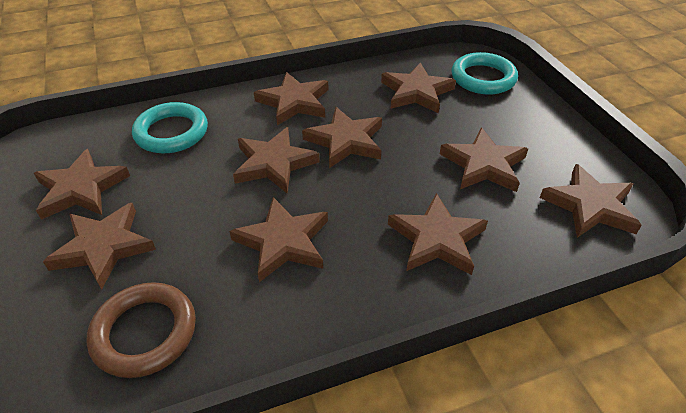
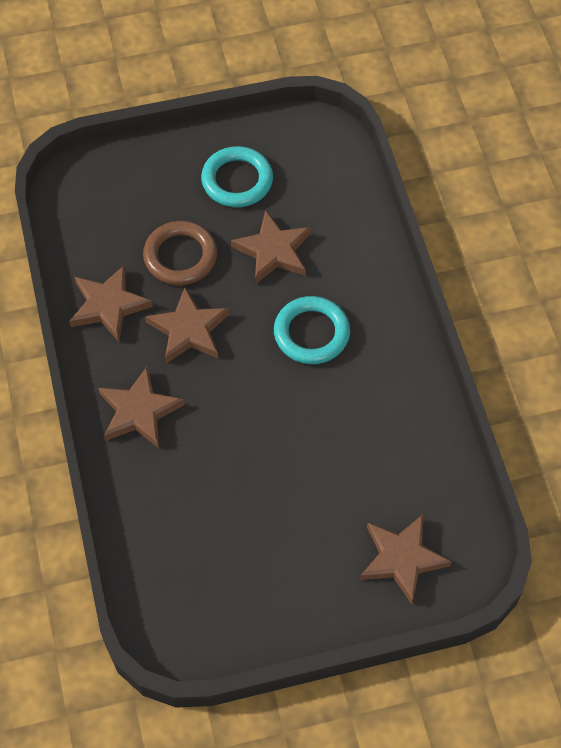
brown star: [34,149,130,220] [43,203,156,290] [229,197,328,282] [233,127,320,193] [254,72,328,125] [302,107,382,168] [381,63,456,113] [388,193,488,275] [440,128,528,192] [540,164,642,238] = 10 -> [69,265,153,342] [98,367,185,448] [145,287,230,363] [231,210,311,284] [360,515,452,604] = 5

